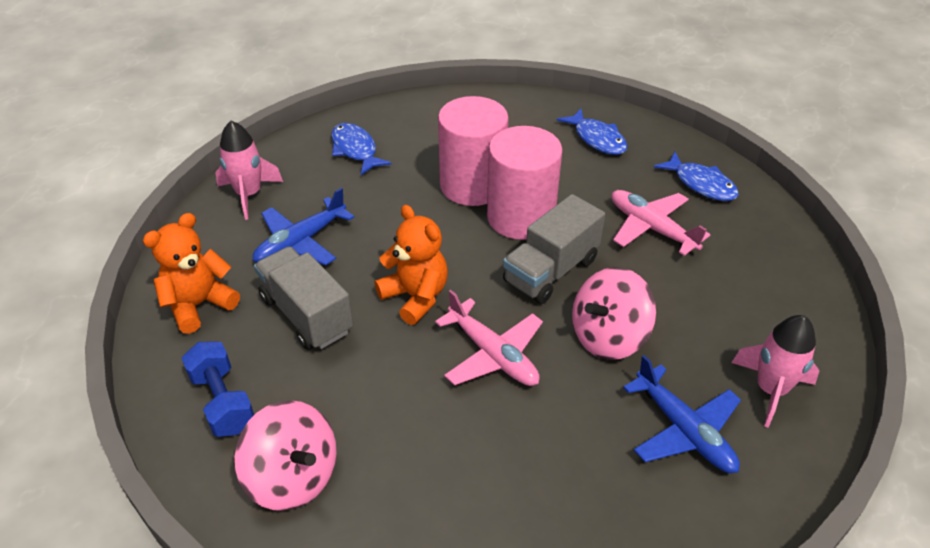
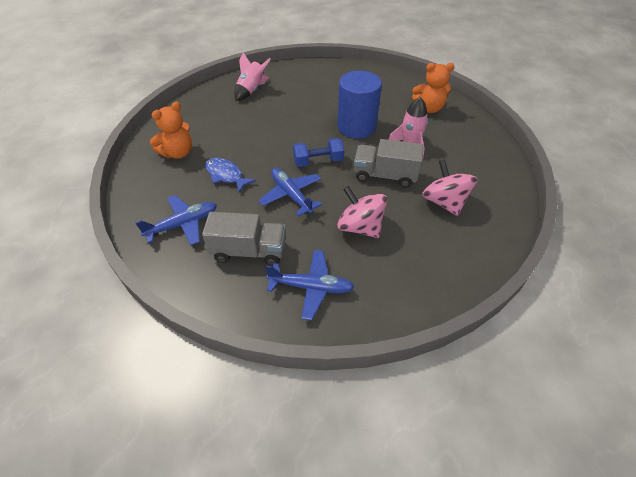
blue cylinder: none = 0 -> [337,71,382,139] = 1
blue fish: [331,123,391,175] [557,109,627,155] [654,152,739,201] = 3 -> [205,158,256,193] = 1
blue plane: [253,188,354,266] [623,355,741,473] = 2 -> [135,195,217,245] [258,168,322,216] [265,250,354,320] = 3
pink cylinder: [438,96,509,206] [487,126,563,240] = 2 -> none = 0
pink plane: [435,290,543,386] [611,190,711,256] = 2 -> none = 0

